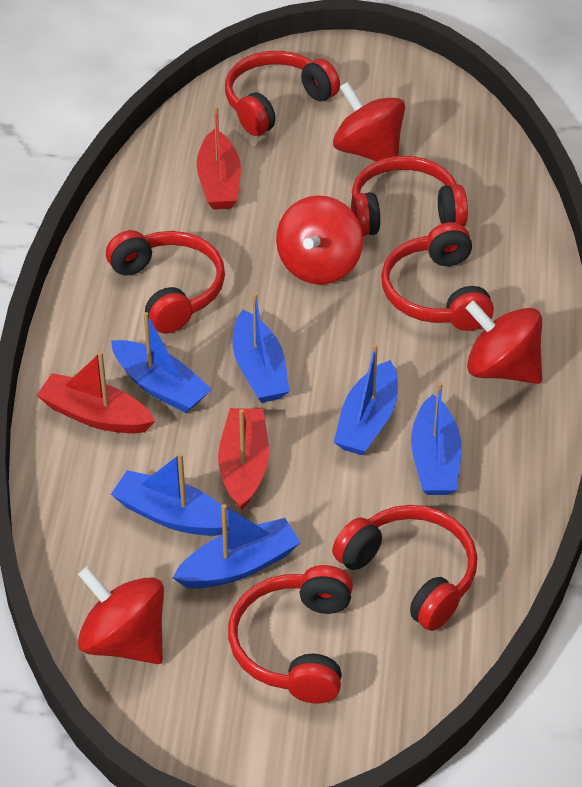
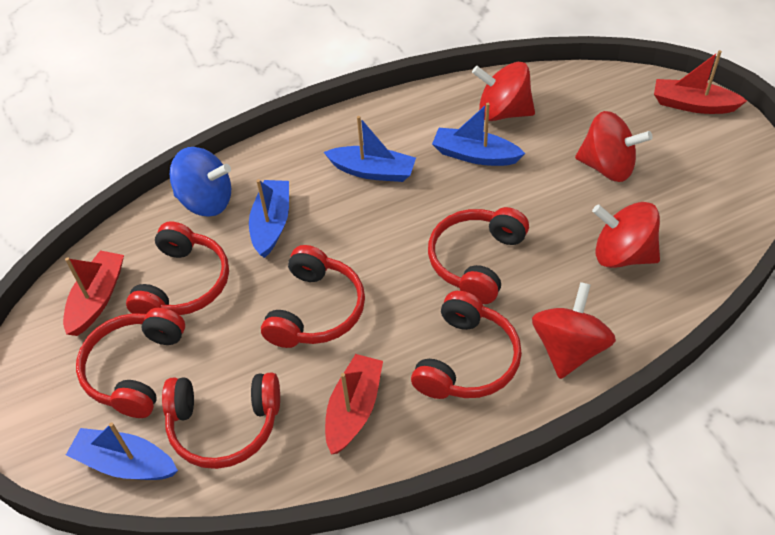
blue boat: [111,312,212,413] [111,453,228,536] [173,504,301,589] [233,293,290,403] [334,344,398,455] [411,382,462,495] = 6 -> [66,422,178,480] [249,179,289,258] [324,116,416,182] [432,103,525,166] = 4
blue spinning top: none = 0 -> [169,147,231,217] = 1

